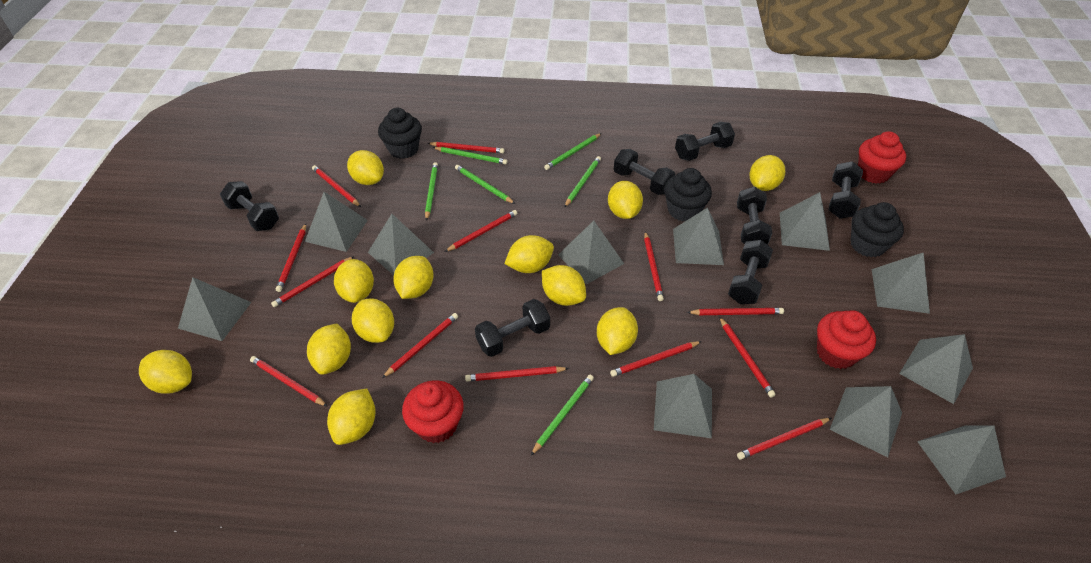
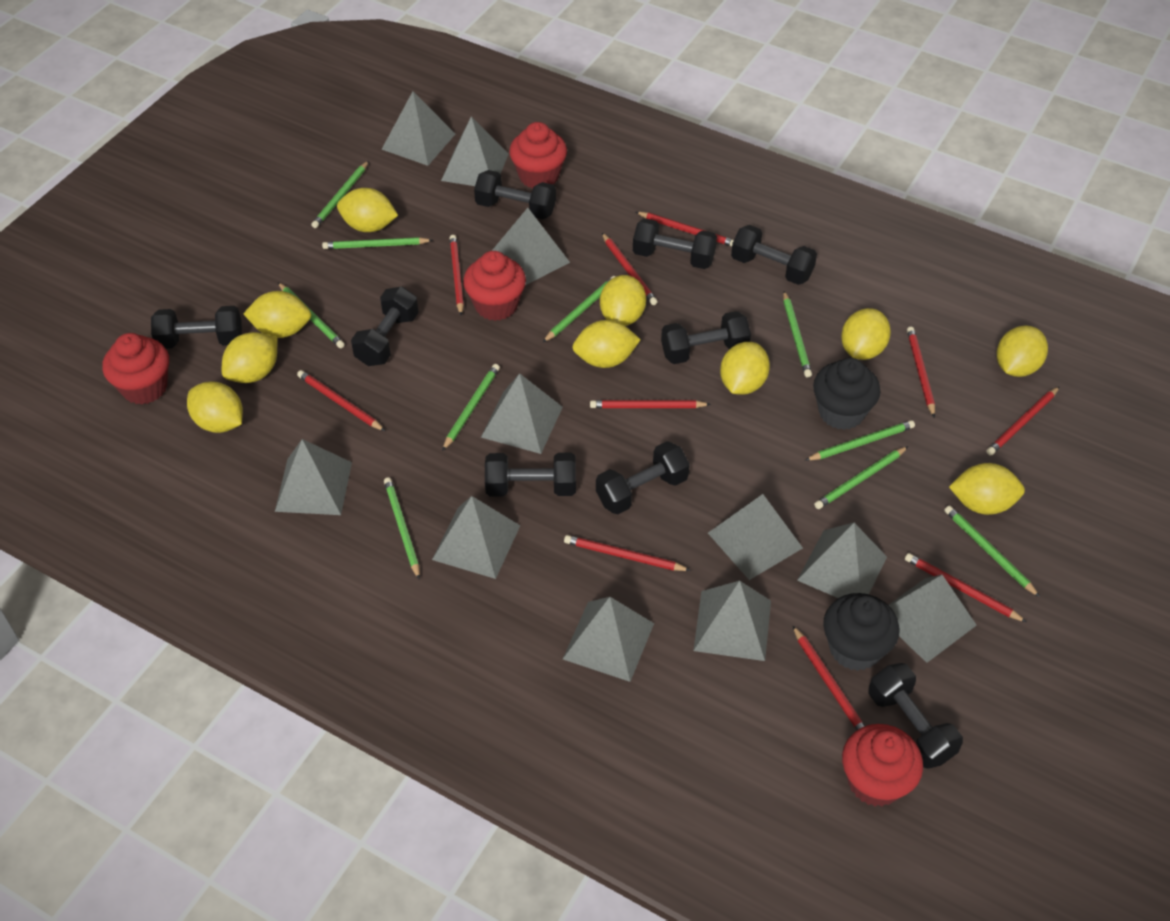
black cupcake: [378,108,422,159] [664,168,712,222] [850,202,904,257] = 3 -> [813,358,880,430] [823,593,900,671] = 2
black dumbbell: [220,181,279,231] [475,299,550,357] [614,149,675,195] [675,122,735,161] [728,240,773,304] [737,187,772,245] [829,161,863,219] = 7 -> [151,306,242,349] [351,287,419,366] [474,170,556,220] [485,453,576,497] [596,441,690,514] [633,218,717,269] [661,311,751,364] [731,225,817,285] [868,663,963,769] = 9
green pencil: [425,162,438,221] [433,147,508,165] [455,165,515,204] [531,375,594,455] [544,133,602,170] [564,156,601,208] = 6 -> [278,282,345,348] [311,161,369,228] [322,237,433,249] [384,477,420,580] [442,364,500,451] [543,276,616,342] [783,291,812,377] [805,420,915,461] [814,446,908,509] [944,506,1040,597] = 10
red cupcake: [402,380,464,443] [817,310,876,369] [858,131,906,184] = 3 -> [102,333,169,405] [463,251,526,321] [509,122,567,189] [842,724,923,806] = 4
red pencil: [250,356,328,407] [271,256,354,307] [276,224,306,292] [312,165,361,207] [382,313,458,378] [428,142,504,153] [445,210,517,252] [465,366,569,382] [610,341,702,377] [644,231,664,301] [687,308,784,315] [719,317,776,398] [737,418,831,460] = 13 -> [297,370,385,431] [450,235,464,316] [564,535,691,571] [590,400,711,408] [602,233,658,305] [636,212,734,246] [793,626,865,730] [905,553,1026,622] [907,327,935,418] [986,386,1060,455] = 10
yellow lemon: [139,350,192,394] [307,324,351,375] [327,389,376,445] [334,259,374,303] [347,150,384,185] [352,298,394,343] [393,256,434,299] [505,235,554,273] [542,265,586,306] [597,307,638,355] [608,181,643,219] [750,155,785,191] = 12 -> [187,382,243,433] [222,332,278,383] [243,291,311,338] [337,188,398,232] [572,320,641,368] [600,275,646,326] [720,342,770,395] [841,308,891,360] [949,463,1025,515] [997,326,1048,377] = 10

